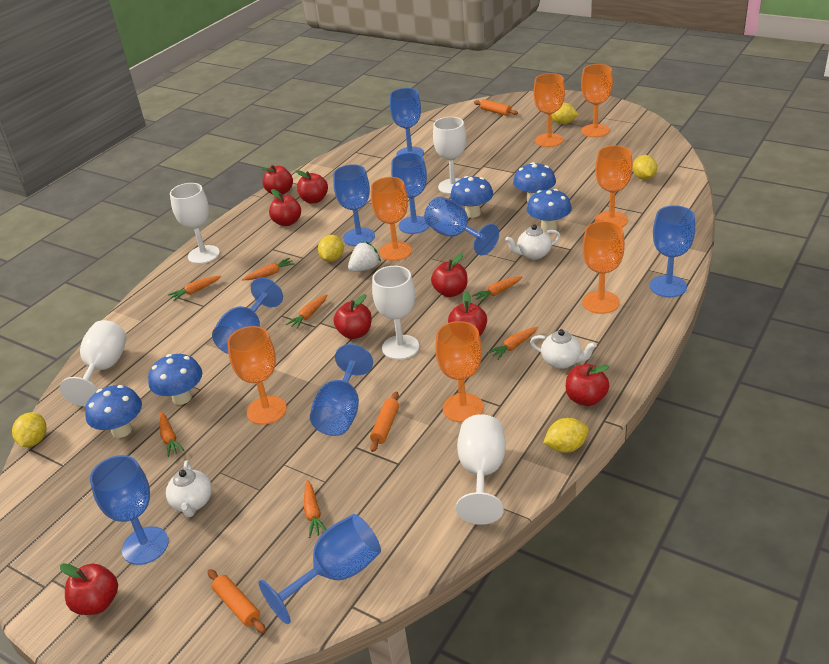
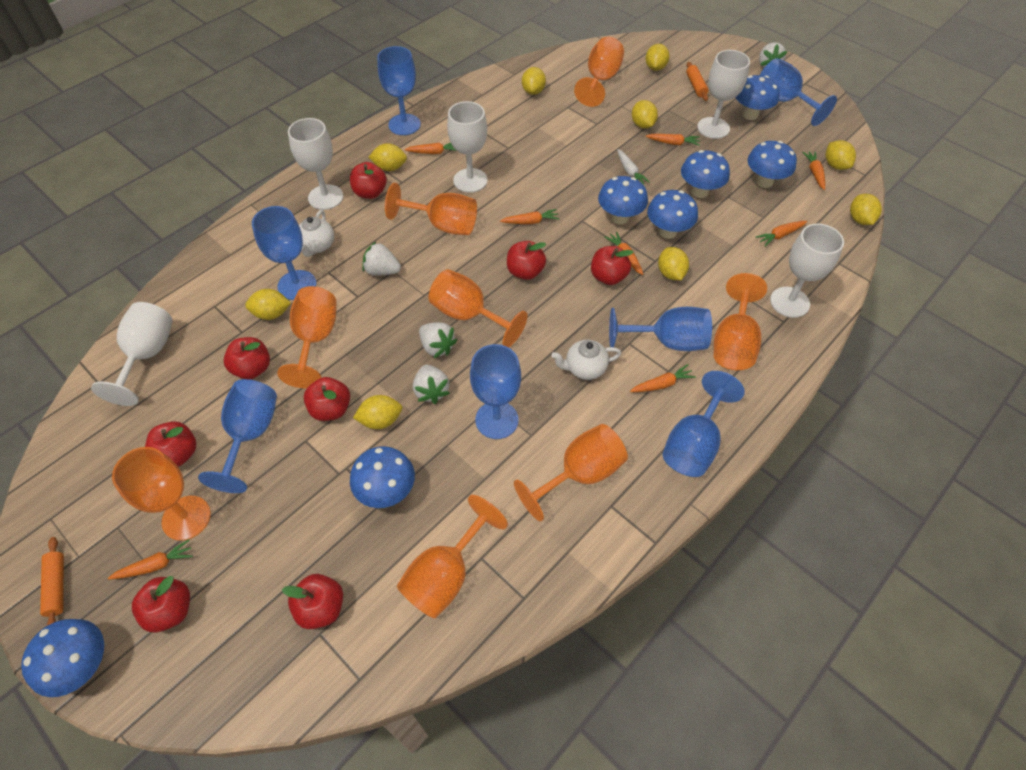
blue goblet: [90,455,169,565] [212,277,283,354] [259,514,381,624] [310,344,373,436] [333,164,375,246] [390,88,424,156] [391,153,430,234] [424,197,499,256] [650,205,695,297] = 9 -> [198,379,277,493] [252,206,317,300] [377,46,421,135] [470,344,521,439] [609,307,712,351] [663,371,745,477] [760,58,837,126] = 7
blue mushroom: [85,385,142,438] [148,354,202,405] [450,176,493,218] [513,162,556,202] [527,189,572,232] = 5 -> [21,619,104,697] [350,446,415,508] [598,176,648,224] [647,190,698,239] [681,150,730,198] [735,75,779,120] [747,141,797,188] = 7
orange carrot: [159,412,184,457] [168,276,221,301] [242,258,295,280] [286,294,327,329] [304,480,326,538] [472,276,522,303] [487,327,538,360] = 7 -> [108,539,193,580] [405,143,457,154] [500,209,560,224] [604,232,643,275] [630,364,696,392] [645,134,700,146] [756,221,807,247] [802,151,825,190] = 8
orange goblet: [227,326,287,425] [371,177,412,261] [435,321,484,423] [533,73,565,147] [581,64,613,137] [582,221,625,314] [595,145,633,227] = 7 -> [112,447,211,541] [277,286,336,388] [385,183,477,235] [397,495,508,618] [428,269,528,348] [514,424,628,521] [574,37,624,107] [714,273,767,370] = 8
orange rolling pin: [208,569,266,633] [370,391,399,452] [474,99,518,116] = 3 -> [40,537,64,626] [686,62,708,101] = 2
white carrot: none = 0 -> [617,149,650,185] = 1
white strawberry: [348,242,381,272] = 1 -> [362,242,401,276] [413,365,450,404] [419,322,457,358] [759,42,787,68] = 4
white teapot: [166,460,212,517] [505,224,560,260] [530,329,597,369] = 3 -> [299,210,334,257] [551,340,621,380] = 2
yellow lemon: [12,412,47,447] [318,235,344,262] [543,418,589,453] [551,103,579,124] [633,155,657,180] = 5 -> [245,289,291,320] [353,395,402,429] [369,143,407,171] [522,67,546,95] [632,100,658,129] [645,44,670,71] [658,247,689,280] [826,140,856,170] [850,194,882,225] = 9

